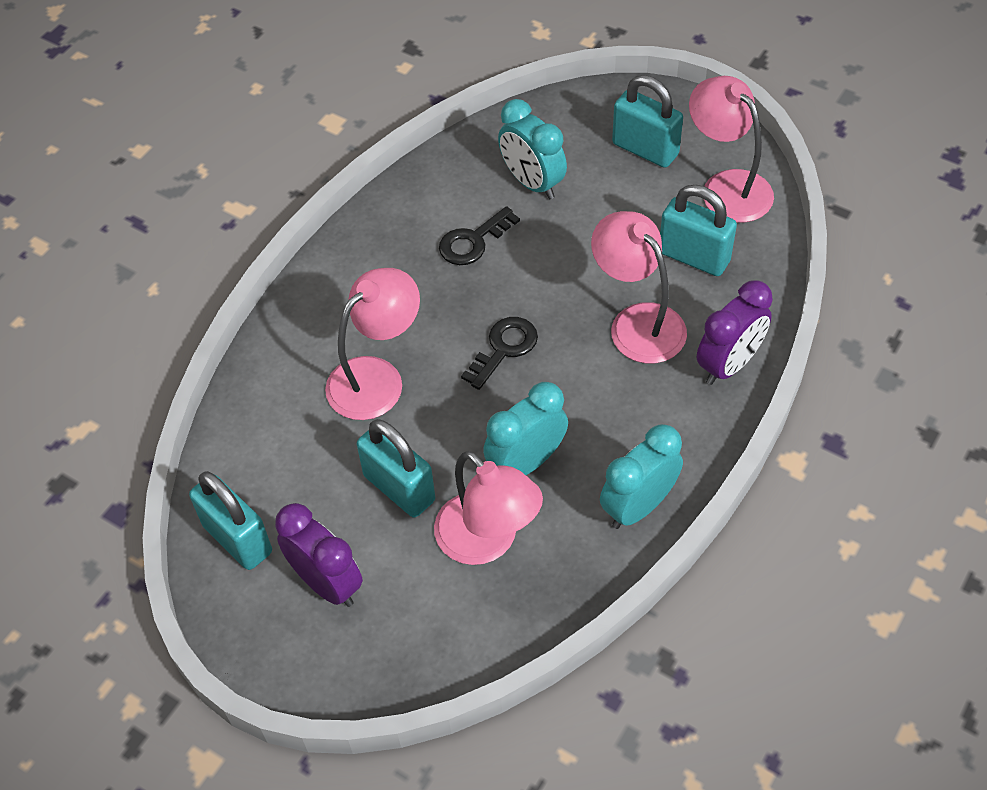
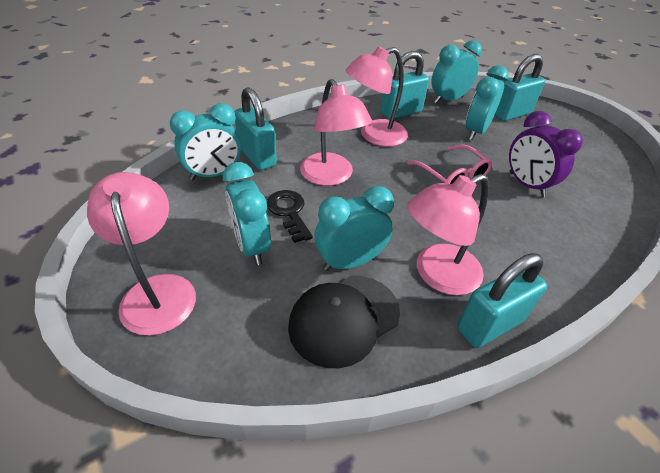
black cap: none = 0 -> [288,276,400,368] = 1
black key: [439,206,520,265] [461,317,538,390] = 2 -> [267,190,313,243] = 1
pink glasses: none = 0 -> [407,144,493,184] = 1
purple clock: [275,503,363,607] [697,280,773,385] = 2 -> [509,111,583,197] = 1
turquoise clock: [483,382,568,475] [498,99,567,199] [600,424,683,529] = 3 -> [170,103,241,180] [223,162,271,265] [314,186,394,271] [431,40,482,104] [466,65,509,140] = 5

